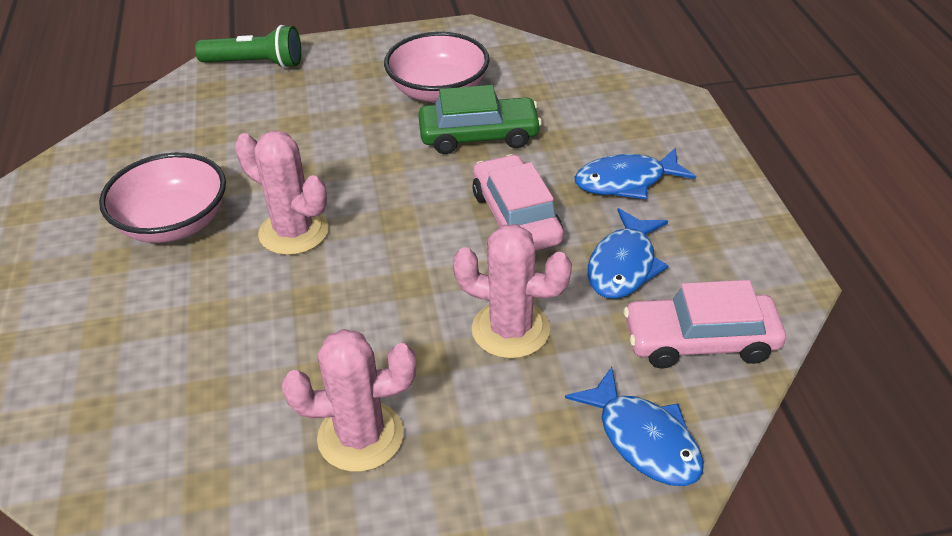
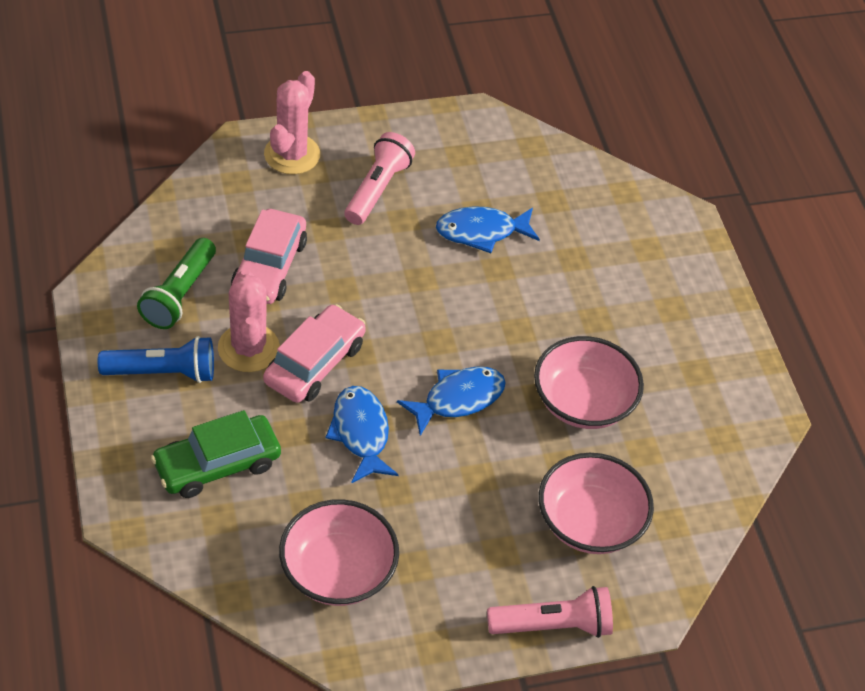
blue flashlight: none = 0 -> [98,336,214,383] = 1
pink bowl: [99,153,226,243] [384,32,489,103] = 2 -> [279,499,399,606] [534,336,644,429] [539,453,654,554] = 3
pink cactus: [235,131,328,255] [282,329,416,472] [453,224,572,359] = 3 -> [218,269,280,372] [264,71,320,174] = 2
pink flashlight: none = 0 -> [344,132,415,225] [487,586,613,638] = 2

